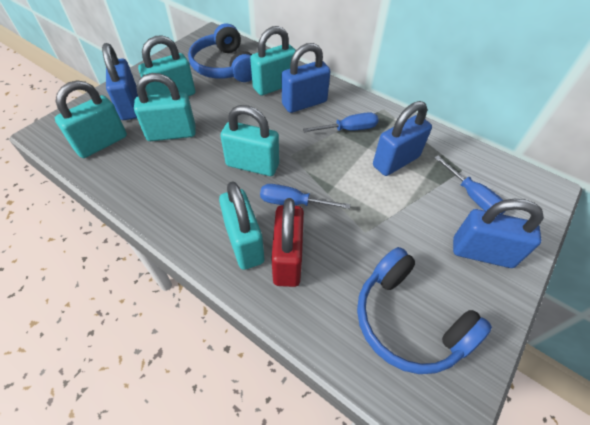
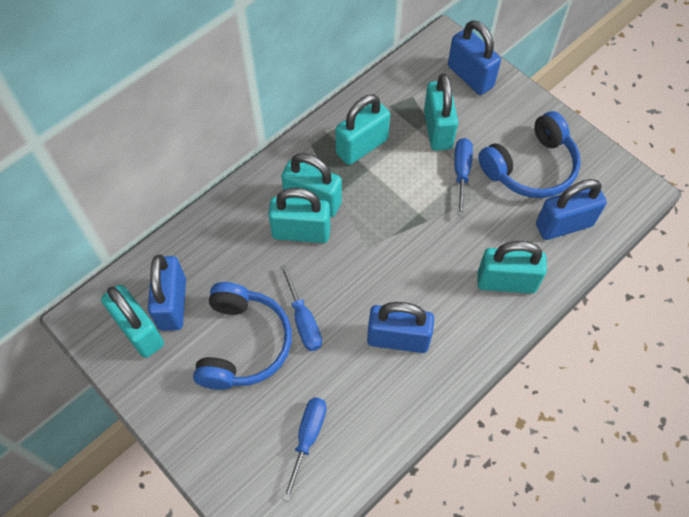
red padlock: [271,198,304,287] = 1 -> none = 0

